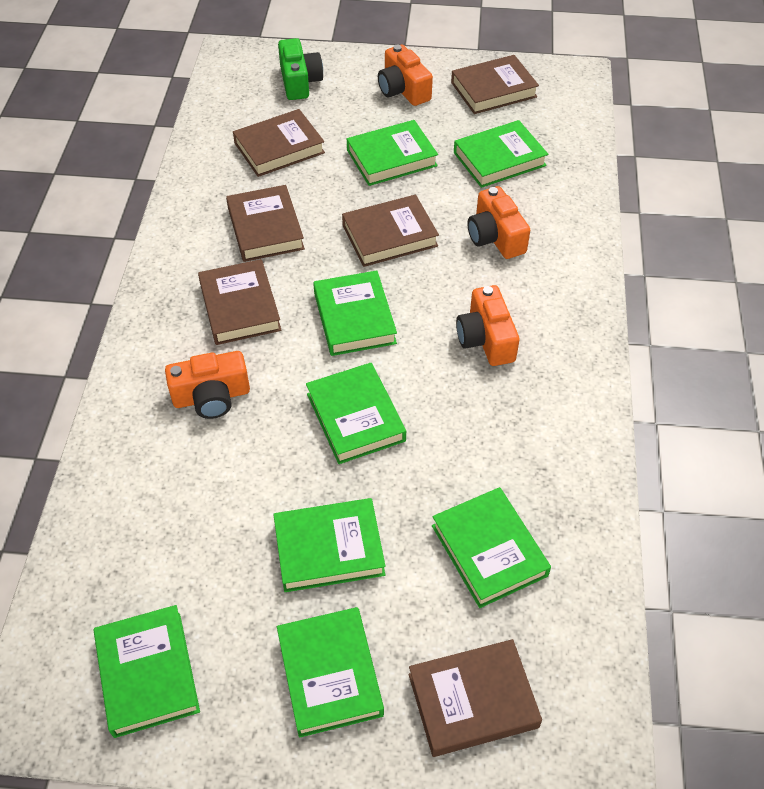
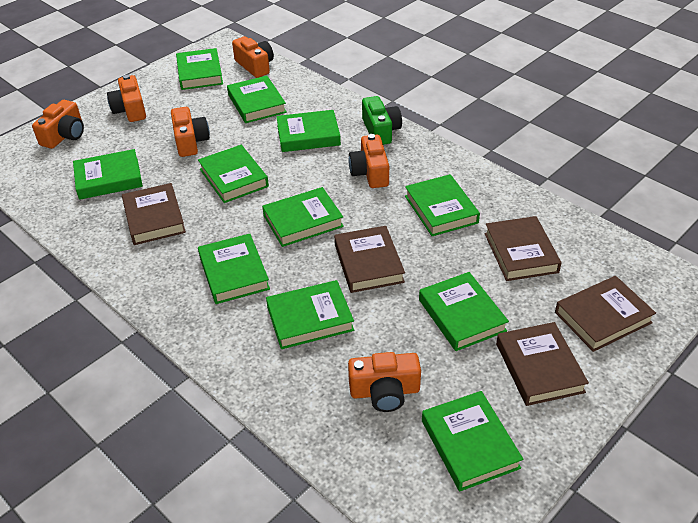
brown book: [198,259,281,345] [226,185,305,262] [233,109,325,177] [342,195,439,267] [409,639,542,757] [451,55,539,114] = 6 -> [122,183,186,245] [334,226,405,293] [484,216,562,281] [496,322,589,406] [555,276,656,352] = 5
green book: [94,605,200,738] [273,498,386,592] [277,607,384,738] [306,363,406,464] [313,270,397,356] [347,120,438,186] [432,487,551,608] [454,120,548,188] = 8 -> [73,149,143,200] [176,48,223,90] [198,145,269,203] [198,234,270,304] [227,76,287,123] [262,187,344,247] [266,280,354,349] [276,110,341,152] [405,174,480,236] [419,272,509,351] [422,391,523,491] = 11
orange camera: [165,351,250,419] [378,45,433,106] [456,285,520,366] [467,186,530,259] = 4 -> [32,100,84,149] [107,75,146,122] [171,107,210,157] [232,36,274,78] [348,352,421,412] [349,134,389,188] = 6

